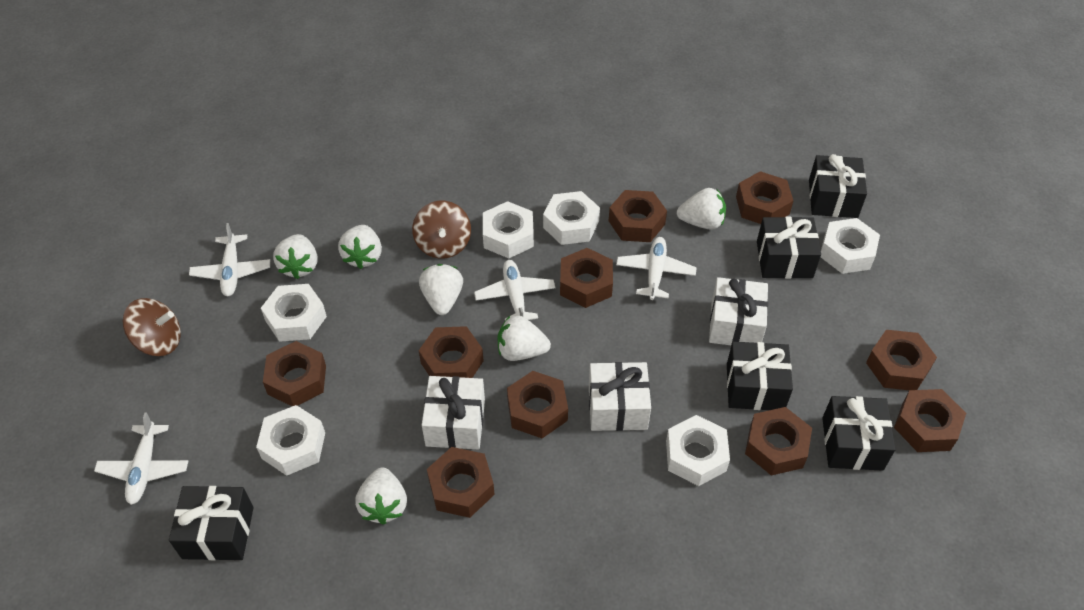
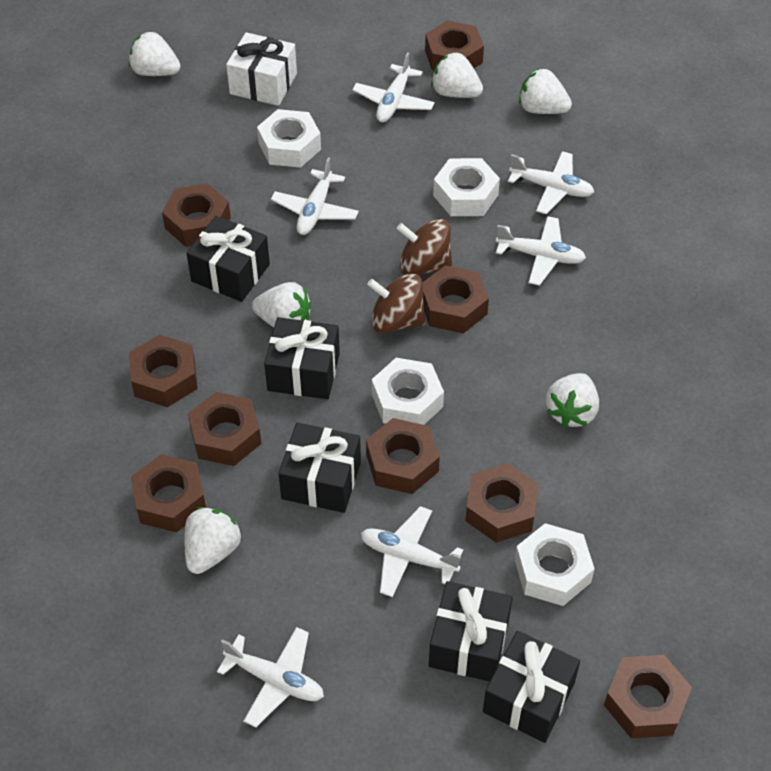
brown nut: [263,341,326,406] [419,326,484,378] [427,447,495,518] [507,371,568,438] [560,248,613,308] [609,190,667,242] [736,171,793,224] [745,407,812,475] [866,330,937,390] [894,389,966,452] = 10 -> [129,334,198,407] [131,454,206,533] [162,183,231,247] [188,392,261,466] [366,418,440,494] [423,265,489,334] [425,20,484,71] [465,463,539,543] [604,655,692,738] = 9
white gift: [422,376,485,449] [589,362,651,431] [709,277,768,345] = 3 -> [226,32,297,106] = 1
white nut: [256,405,325,476] [261,284,327,342] [483,201,534,258] [543,191,600,245] [666,415,730,486] [821,218,880,274] = 6 -> [257,109,321,168] [372,358,444,425] [433,158,500,216] [515,523,595,606] = 4
white plane: [94,412,188,505] [189,223,270,296] [474,260,556,320] [616,237,697,300] = 4 -> [217,627,324,727] [271,157,359,235] [352,52,435,122] [361,506,463,597] [496,216,586,286] [508,151,594,214] = 6

